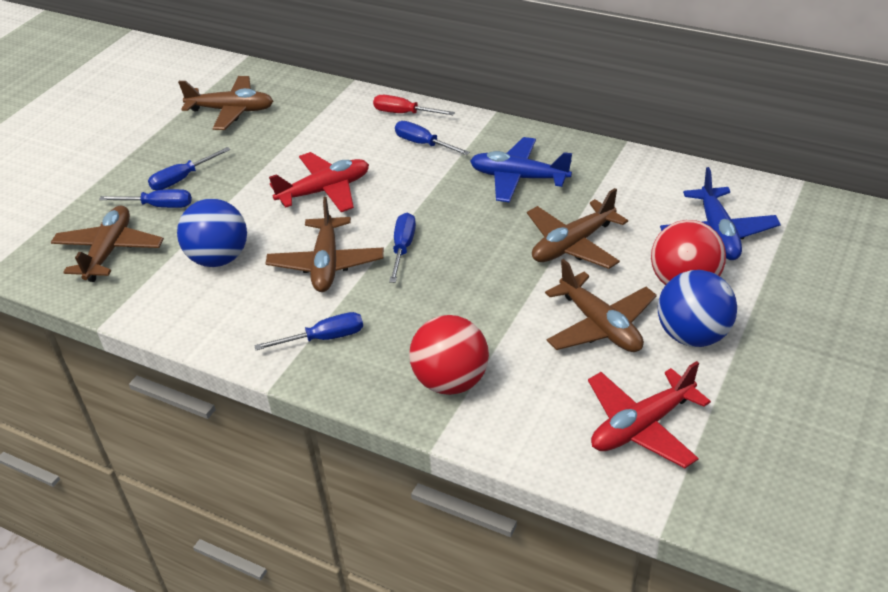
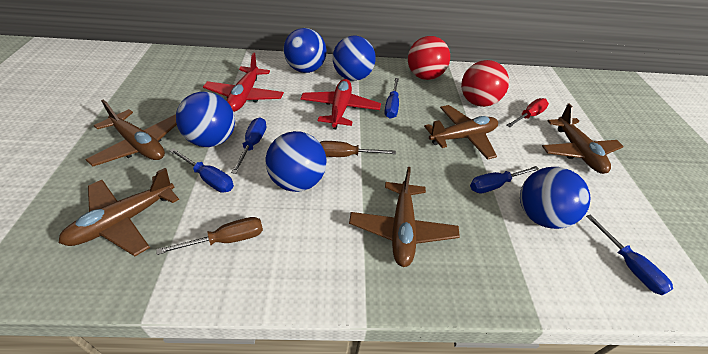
blue ball: [177,199,247,267] [658,270,737,347] = 2 -> [176,92,235,147] [266,131,326,192] [284,28,326,73] [333,36,376,81] [520,167,590,229] = 5
blue plane: [470,137,572,203] [660,167,781,260] = 2 -> none = 0
brown screwdriver: none = 0 -> [156,217,263,255] [320,141,396,157] = 2

